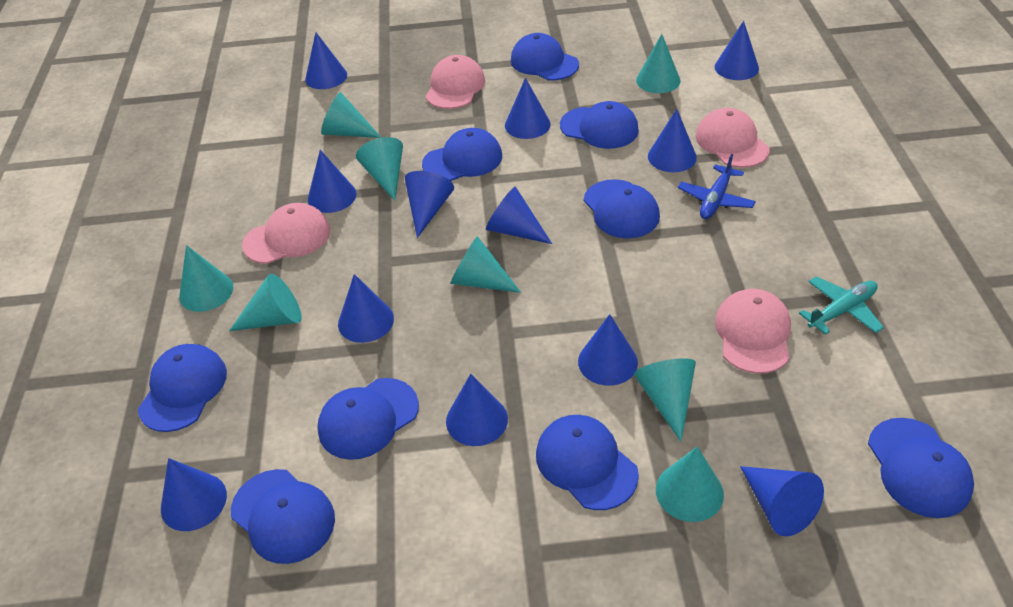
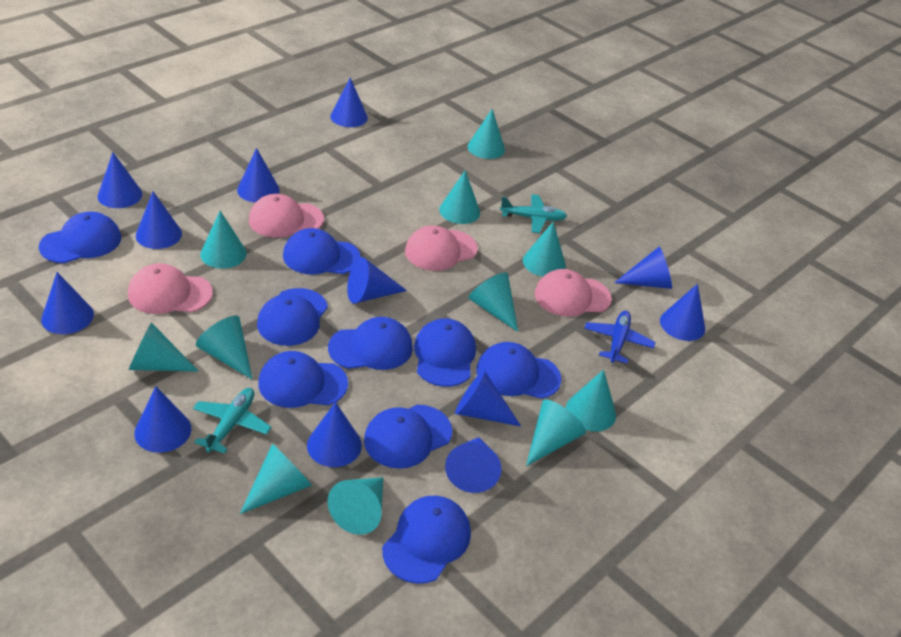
turquoise cone: [179,245,233,312] [229,274,302,331] [321,92,382,138] [356,137,403,201] [450,236,521,293] [634,358,696,441] [636,34,681,93] [656,446,724,522] = 8 -> [128,322,198,371] [196,316,253,380] [200,211,247,269] [240,444,312,514] [328,477,383,535] [439,170,480,224] [468,109,505,159] [468,272,518,332] [523,222,566,277] [526,400,586,466] [566,370,616,432] = 11
turquoise plane: [799,276,884,335] = 1 -> [193,388,272,454] [500,194,567,233] = 2

